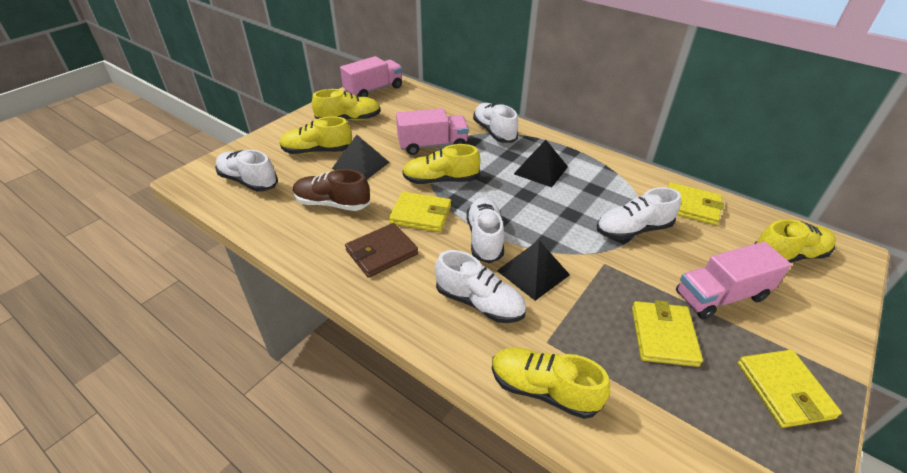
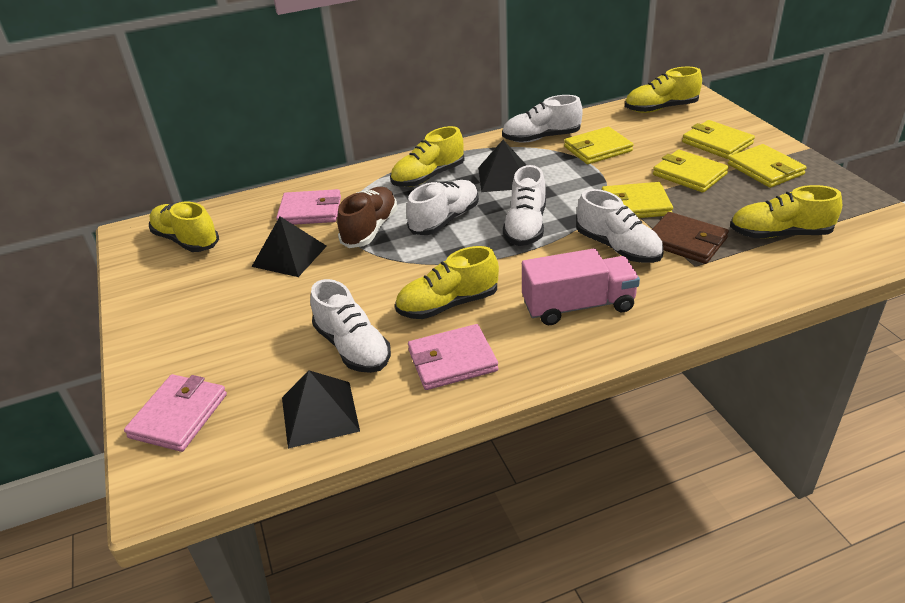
pink truck: [340,56,402,97] [396,108,469,155] [676,241,791,319] = 3 -> [522,248,640,325] = 1
pink wallet: none = 0 -> [124,374,227,452] [276,189,341,225] [408,324,499,390] = 3
yellow wallet: [389,192,451,232] [632,300,703,367] [667,182,724,225] [738,350,842,428] = 4 -> [564,127,633,164] [602,182,673,218] [653,149,729,193] [682,120,755,159] [728,144,807,188] = 5

